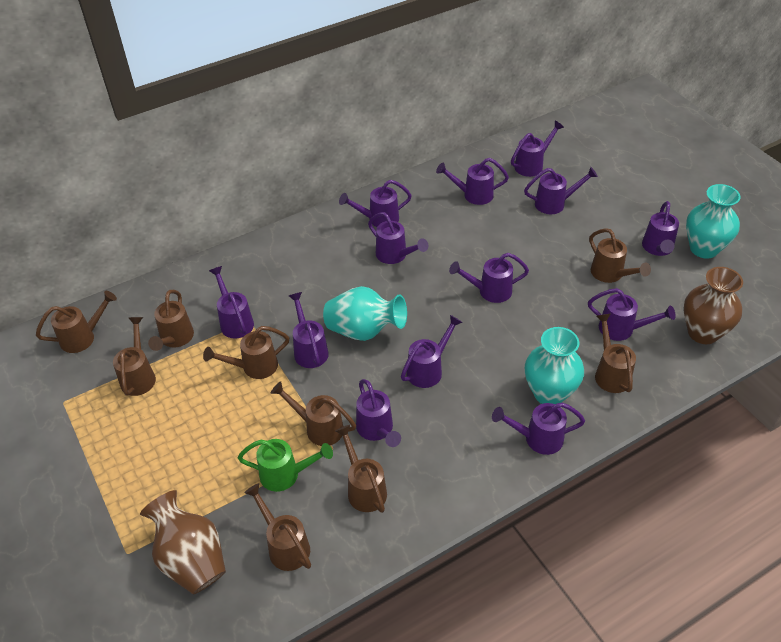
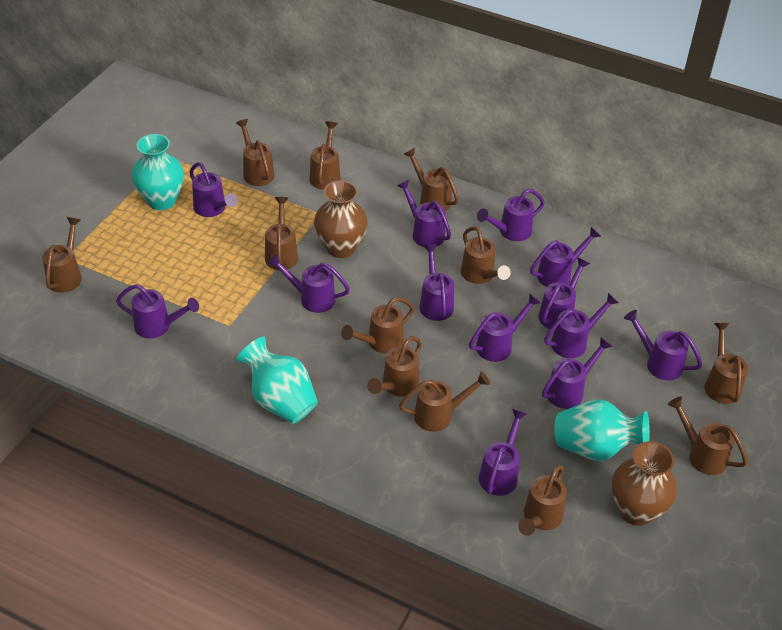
brown watering can: [36,291,117,353] [113,317,156,396] [148,290,194,351] [203,326,289,379] [244,483,311,571] [271,381,356,446] [335,425,387,513] [589,228,651,283] [595,314,636,393] = 9 -> [42,217,82,293] [236,119,275,186] [265,197,298,270] [310,121,341,190] [341,297,414,354] [367,336,422,397] [399,372,490,432] [404,148,459,211] [461,226,511,284] [518,465,567,536] [668,396,748,475] [704,323,748,404] = 12
green watering can: [238,439,333,492] = 1 -> none = 0

